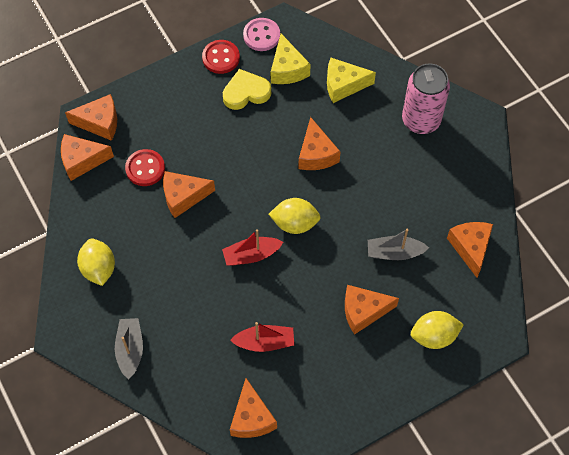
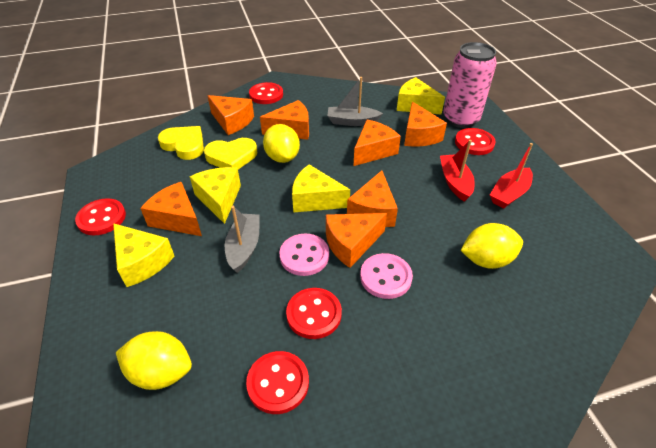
pink button: [243,18,280,51] = 1 -> [279,234,329,276] [360,253,413,299] = 2
red button: [125,149,165,186] [202,40,240,74] = 2 -> [75,198,126,235] [246,351,309,414] [249,82,283,104] [286,288,342,339] [455,128,495,155] = 5
yellow cheese: [271,34,311,84] [327,58,376,103] = 2 -> [113,223,174,287] [190,167,241,224] [292,164,350,213] [397,77,445,114] = 4
yellow heart: [223,69,271,110] = 1 -> [158,126,204,160] [204,138,257,169] = 2

